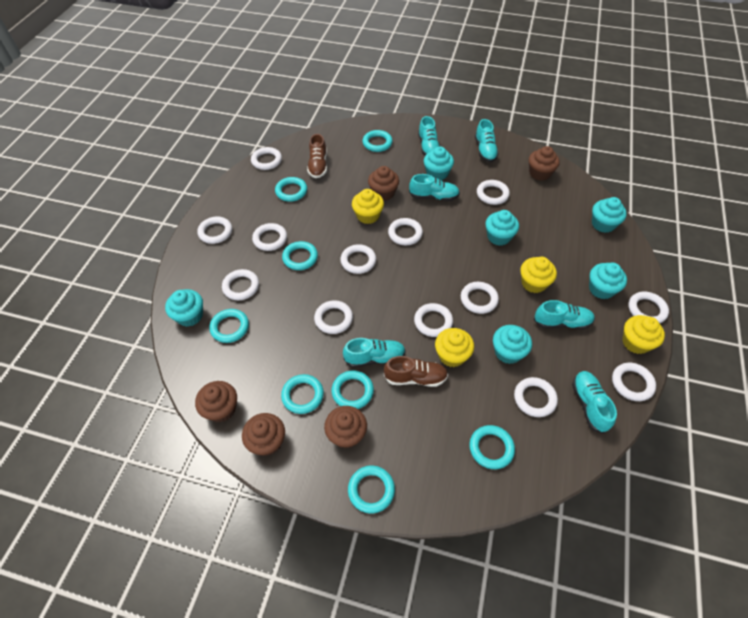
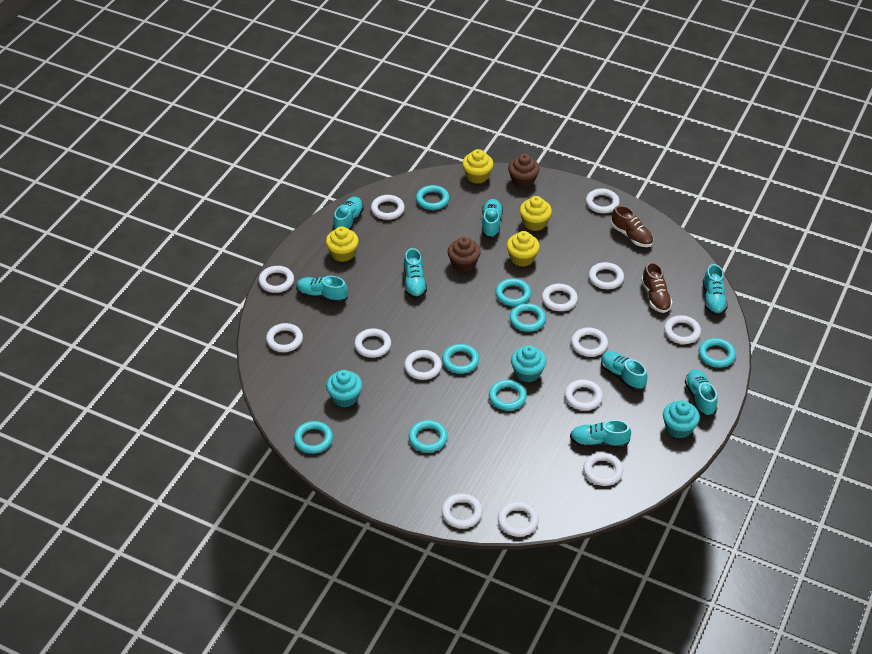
brown cupcake: [195,381,237,423] [242,413,285,456] [324,406,367,449] [368,166,399,201] [529,146,560,181] = 5 -> [447,237,481,272] [508,154,540,188] = 2
turquoise cupcake: [165,289,203,327] [424,146,454,181] [485,210,519,246] [493,325,532,364] [589,263,627,299] [592,197,627,233] = 6 -> [326,370,362,408] [511,345,546,382] [663,400,700,438] = 3
turquoise shoe: [343,338,406,368] [409,174,460,201] [418,116,439,156] [475,119,499,162] [534,300,595,329] [572,371,617,434] = 6 -> [296,276,348,303] [333,197,364,230] [404,248,427,299] [482,199,503,239] [570,420,631,448] [601,351,648,391] [685,369,717,417] [703,264,728,316] = 8
white ring: [197,217,232,244] [222,269,259,300] [251,147,282,170] [252,223,287,251] [314,300,353,334] [340,244,376,274] [388,218,423,245] [414,303,453,337] [461,282,499,314] [477,180,510,205] [514,377,558,417] [612,363,656,401] [628,291,669,323] = 13 -> [259,266,294,293] [266,323,303,352] [354,328,391,358] [371,195,405,220] [404,350,442,380] [442,493,482,528] [498,501,539,537] [542,284,578,311] [565,380,603,411] [571,328,608,357] [583,452,623,486] [586,189,620,213] [589,262,624,289] [664,315,701,344] = 14

